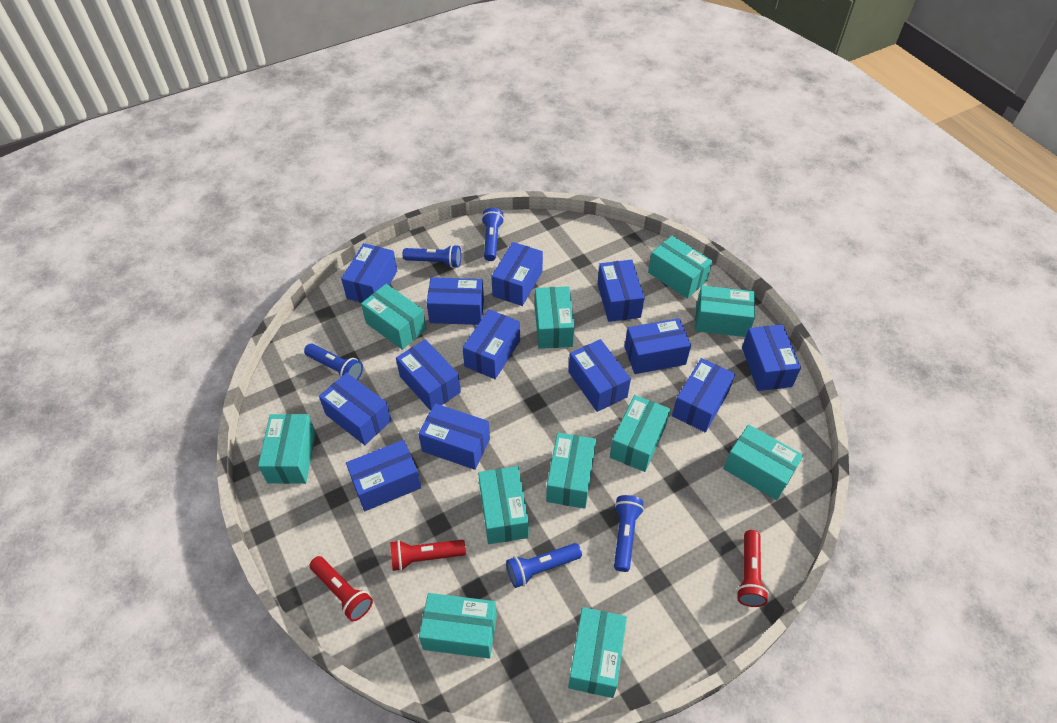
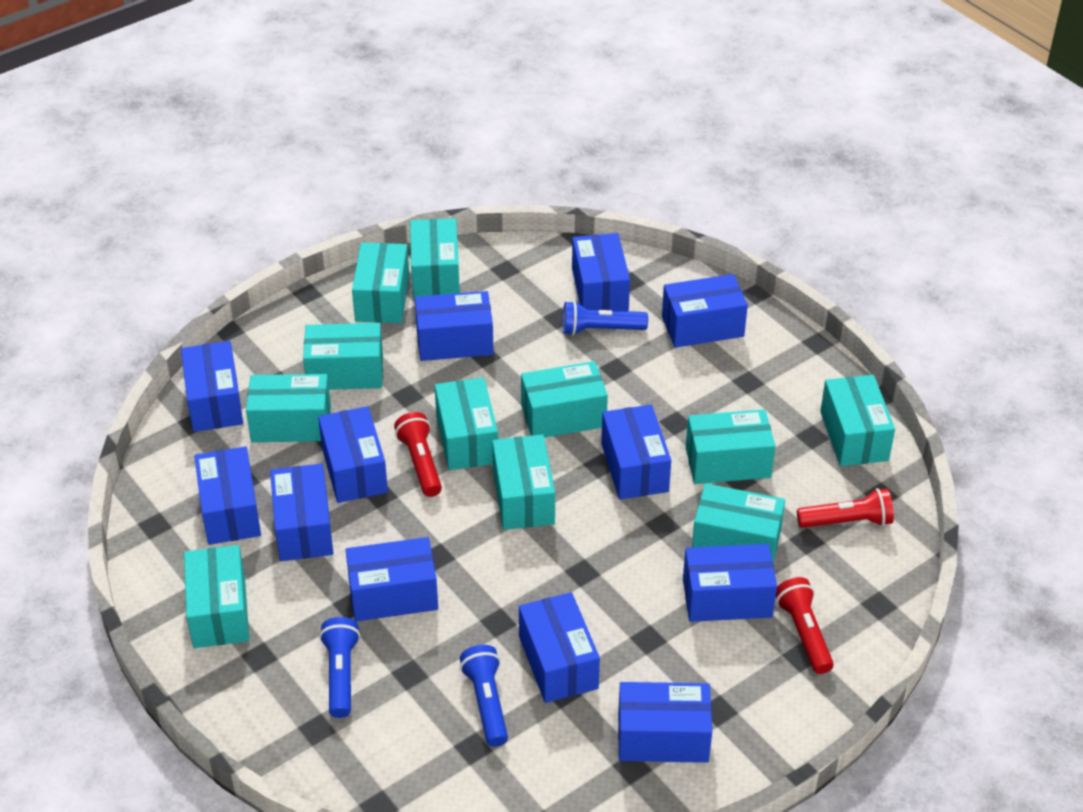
blue box: [319,373,391,445] [341,243,397,303] [346,440,421,511] [396,339,461,411] [418,403,490,470] [427,277,484,325] [462,309,520,379] [491,242,543,306] [568,339,631,412] [597,260,645,322] [625,318,691,374] [672,358,735,432] [742,324,801,391] = 13 -> [181,341,243,432] [194,446,261,545] [270,464,334,561] [318,406,388,503] [346,537,438,621] [415,291,494,361] [519,592,600,703] [572,233,630,311] [601,405,671,499] [618,682,712,763] [662,274,748,348] [683,544,777,622] = 12
blue flashlight: [304,344,363,380] [403,245,461,268] [481,208,504,261] [506,543,582,588] [614,495,644,572] = 5 -> [319,617,360,718] [460,645,508,747] [563,301,648,335] = 3

